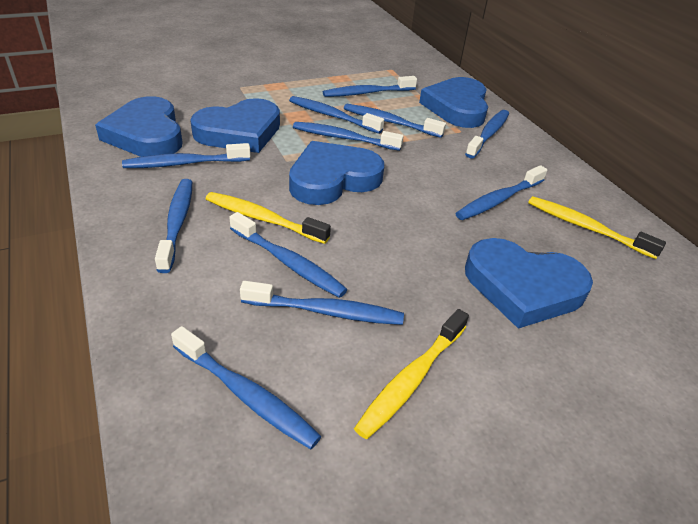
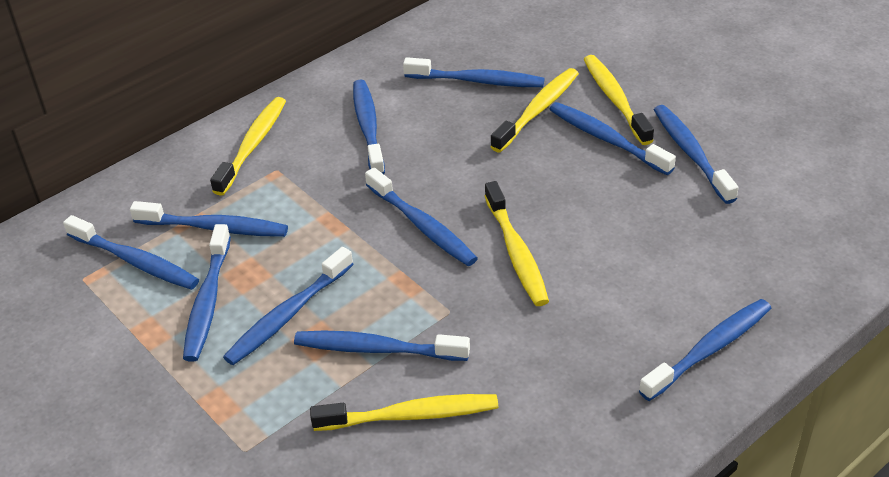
blue heart: [95,96,183,157] [190,98,280,153] [289,141,384,205] [419,77,488,128] [465,238,593,329] = 5 -> none = 0
yellow toothbrush: [206,192,331,244] [354,309,469,439] [528,196,666,259] = 3 -> [210,97,286,196] [310,394,498,431] [485,181,549,306] [490,68,579,152] [584,55,654,145] = 5

